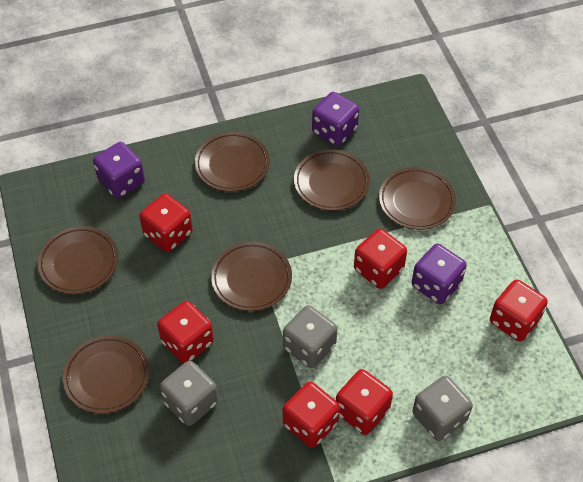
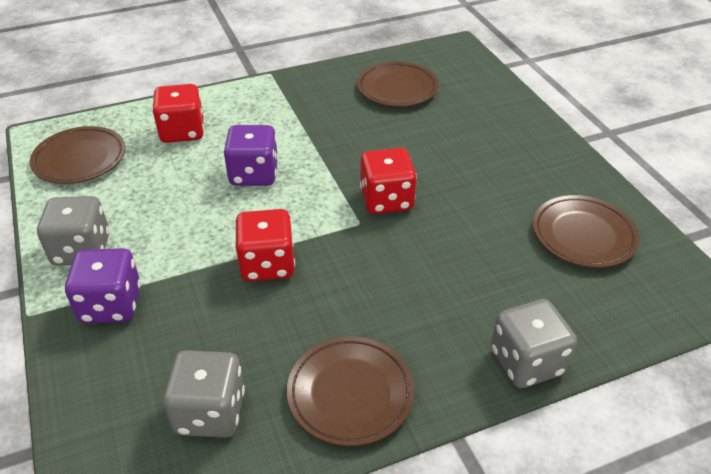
brown plate: [38,226,118,294] [63,335,149,414] [195,132,270,192] [211,242,292,311] [294,149,370,211] [379,167,456,230] = 6 -> [30,126,125,184] [287,336,414,446] [357,62,438,107] [533,195,640,268] = 4
purple dice: [93,142,145,199] [312,92,359,146] [412,244,467,304] = 3 -> [65,248,141,323] [224,125,278,186] = 2
red dice: [139,193,193,252] [157,301,214,363] [283,381,340,448] [336,369,393,435] [354,229,407,289] [490,279,548,341] = 6 -> [152,84,204,143] [235,209,295,281] [360,148,417,214] = 3

